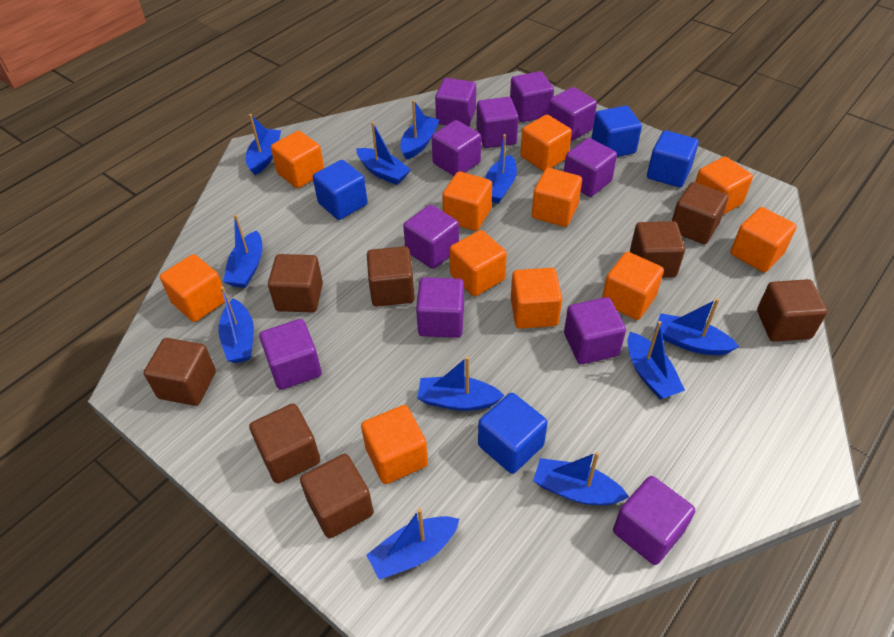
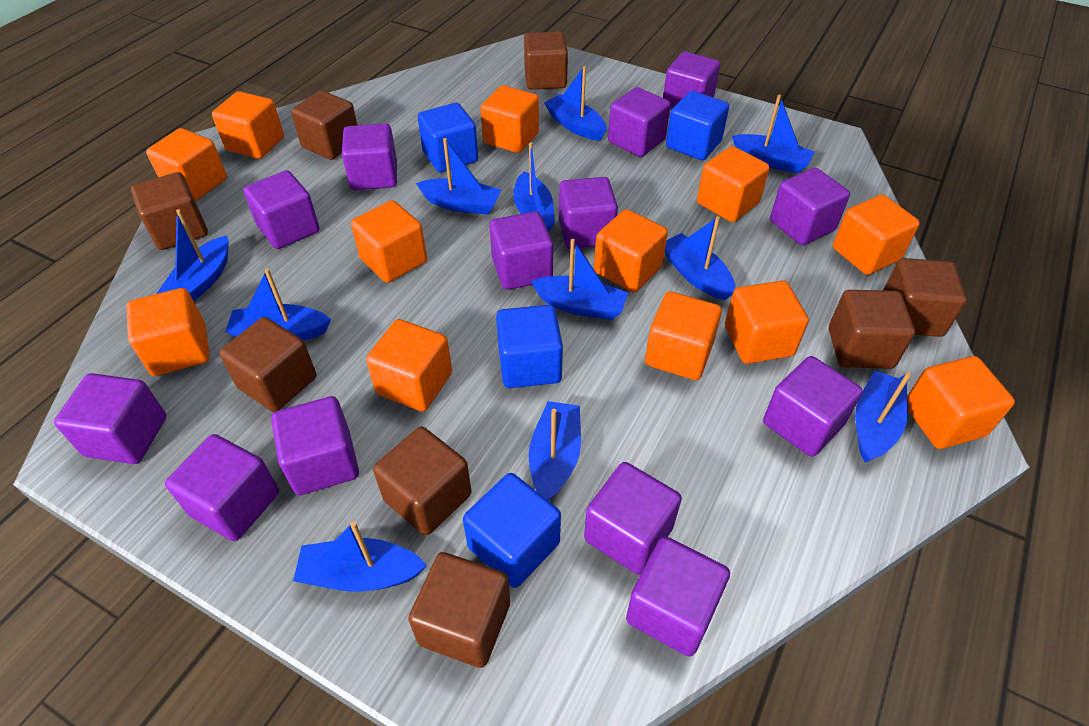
orange cube: [160,254,225,322] [271,131,324,188] [361,405,428,484] [442,172,492,231] [450,230,507,296] [511,268,562,329] [521,115,572,171] [532,168,582,227] [602,252,664,320] [695,157,753,215] [730,207,797,272] = 11 -> [126,288,210,376] [146,128,227,201] [212,91,284,159] [351,200,427,283] [366,319,452,412] [481,85,539,153] [594,209,668,292] [645,291,722,380] [697,146,770,222] [725,280,809,364] [833,195,920,275] [907,356,1015,449] = 12
purple cube: [259,319,321,390] [403,205,459,269] [416,277,464,338] [432,120,481,176] [435,78,476,127] [477,97,519,148] [510,71,554,122] [548,87,597,141] [564,138,617,197] [564,297,626,364] [613,476,695,565] = 11 -> [54,373,166,464] [165,434,279,541] [243,170,320,249] [271,396,359,495] [342,123,397,190] [489,211,553,290] [559,177,618,249] [584,462,682,575] [608,87,671,157] [626,537,730,657] [663,52,720,109] [763,356,863,457] [770,168,850,245] = 13

